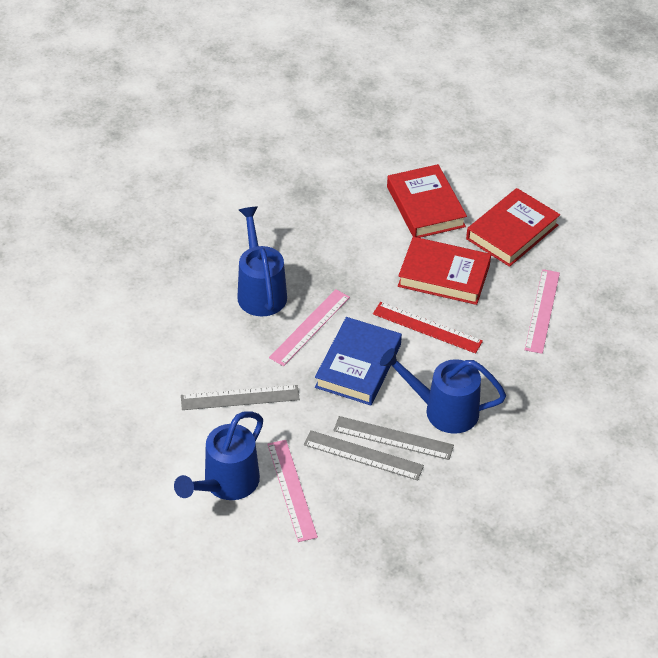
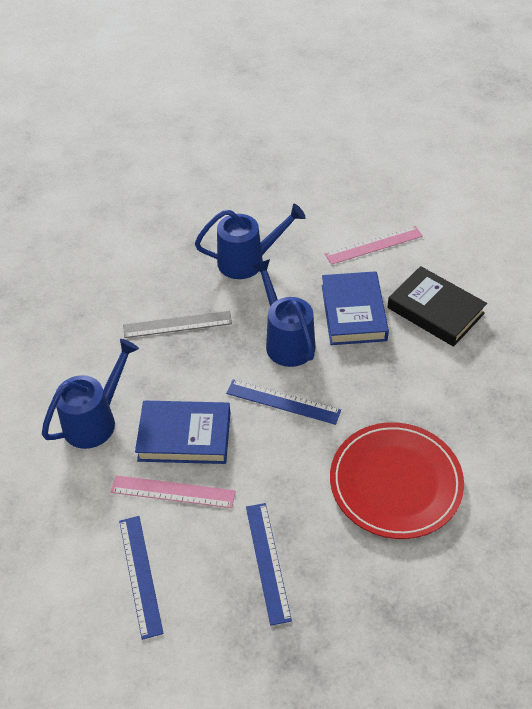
black book: none = 0 -> [387,266,487,347] = 1
blue book: [315,317,402,405] = 1 -> [135,401,230,464] [322,271,389,345] = 2
blue ruler: none = 0 -> [119,516,164,640] [226,380,341,425] [246,503,292,626] = 3
grey ruler: [181,385,300,410] [304,430,424,481] [333,416,454,460] = 3 -> [123,311,232,338] = 1
pink ruler: [267,440,318,542] [269,289,350,366] [525,269,560,354] = 3 -> [111,475,236,508] [325,226,423,265] = 2
red book: [387,164,467,238] [398,237,491,305] [466,188,560,267] = 3 -> none = 0
red plate: none = 0 -> [330,422,464,539] = 1
red ruler: [373,302,483,354] = 1 -> none = 0

